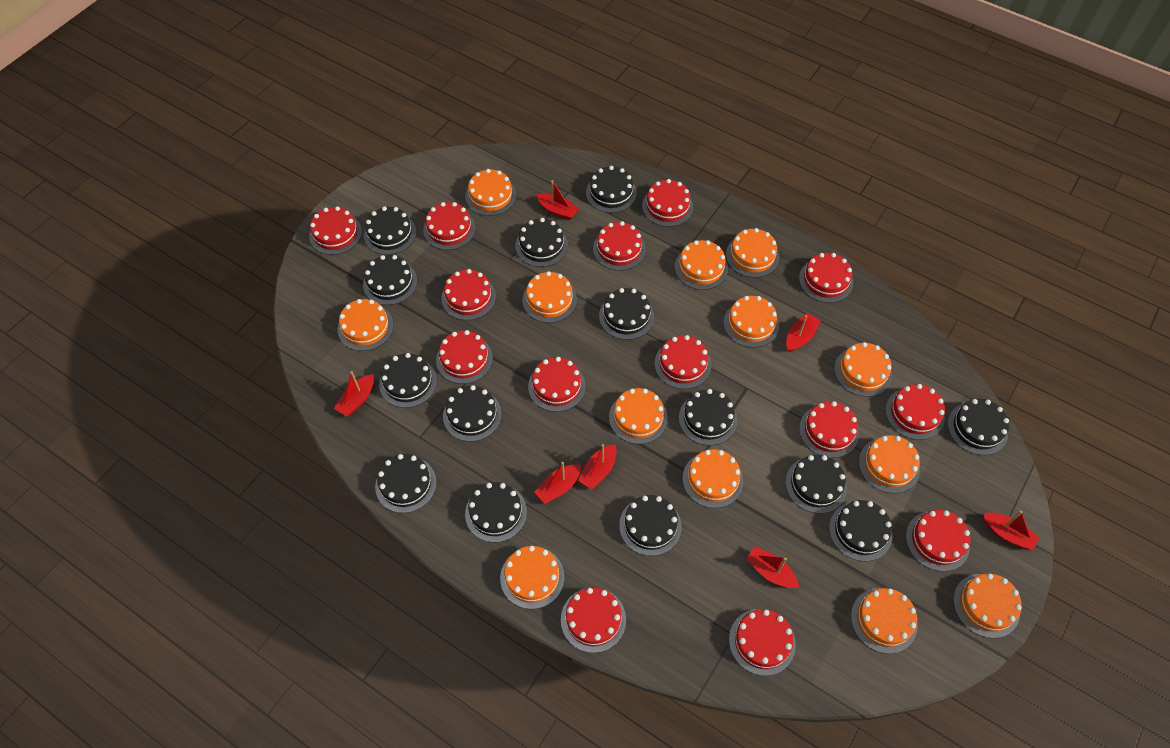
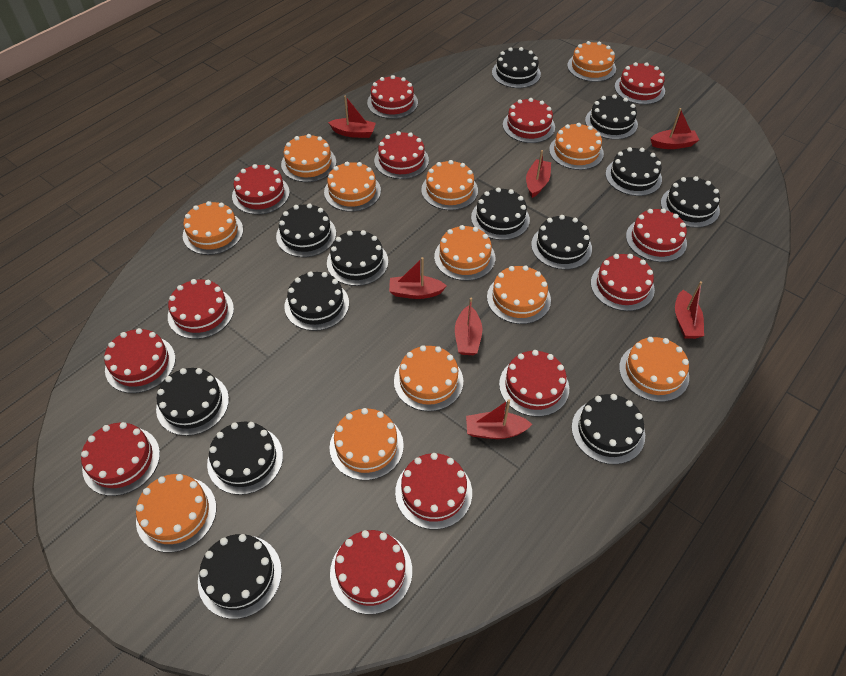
black cake: [363,255,417,305] [364,206,416,255] [375,454,437,513] [379,353,437,408] [443,385,502,442] [465,482,527,543] [515,218,568,267] [586,166,637,213] [599,288,654,340] [619,495,682,556] [679,389,738,445] [786,454,847,514] [829,500,892,561] [948,399,1009,455] = 14 -> [156,368,229,436] [198,534,282,619] [207,422,283,495] [276,203,336,257] [284,271,349,331] [327,230,388,286] [471,188,530,240] [492,47,541,88] [531,215,592,270] [572,394,645,464] [585,95,638,140] [606,147,662,196] [661,176,720,228] = 13
orange cake: [338,299,393,351] [465,169,516,216] [500,546,564,609] [522,271,577,323] [609,388,668,444] [675,240,728,290] [682,449,743,508] [724,296,779,348] [726,228,779,278] [834,342,892,397] [851,588,918,654] [859,435,920,493] [953,573,1022,638] = 13 -> [136,474,216,553] [183,201,243,255] [281,134,336,182] [324,162,381,212] [330,408,404,480] [394,345,463,411] [421,160,478,210] [434,225,495,281] [487,265,551,324] [549,123,604,170] [567,41,616,82] [619,337,689,402] = 12
red cake: [309,206,362,255] [423,202,475,250] [436,330,493,384] [441,269,496,320] [528,357,586,412] [561,587,626,653] [593,221,646,271] [642,179,693,227] [655,335,711,389] [729,609,796,676] [799,253,853,303] [799,401,859,458] [885,384,945,440] [906,510,971,572] = 14 -> [81,422,160,496] [104,328,176,393] [168,279,234,339] [232,164,290,214] [330,530,412,614] [367,75,418,119] [374,131,429,179] [395,453,472,530] [499,350,569,417] [503,98,555,143] [591,254,655,311] [615,62,665,104] [626,208,687,262] = 13

